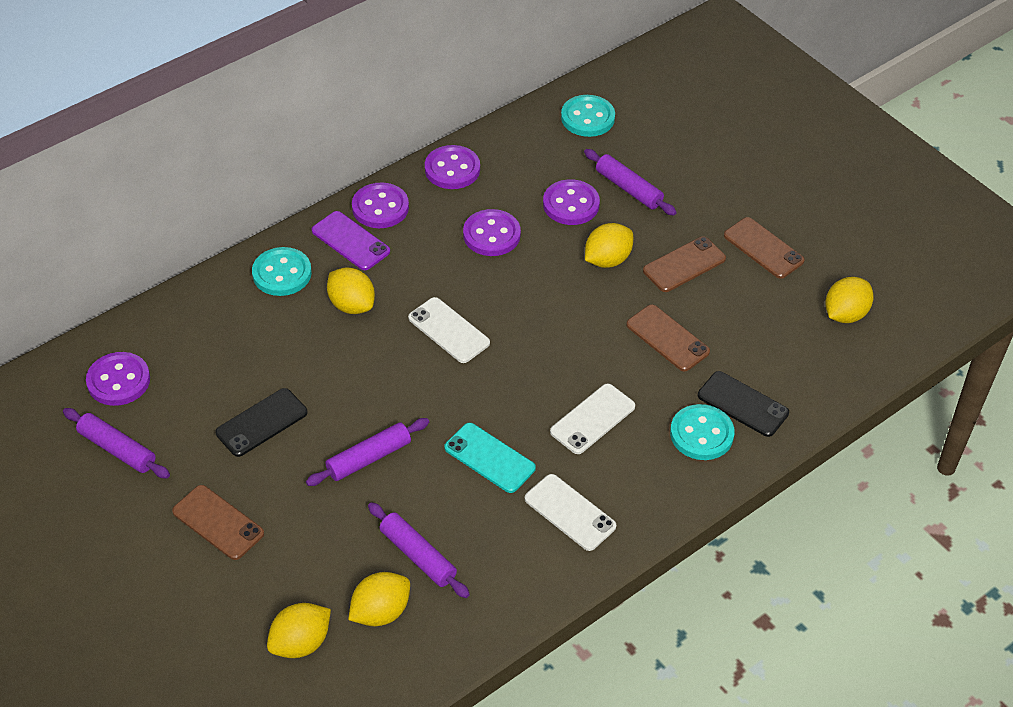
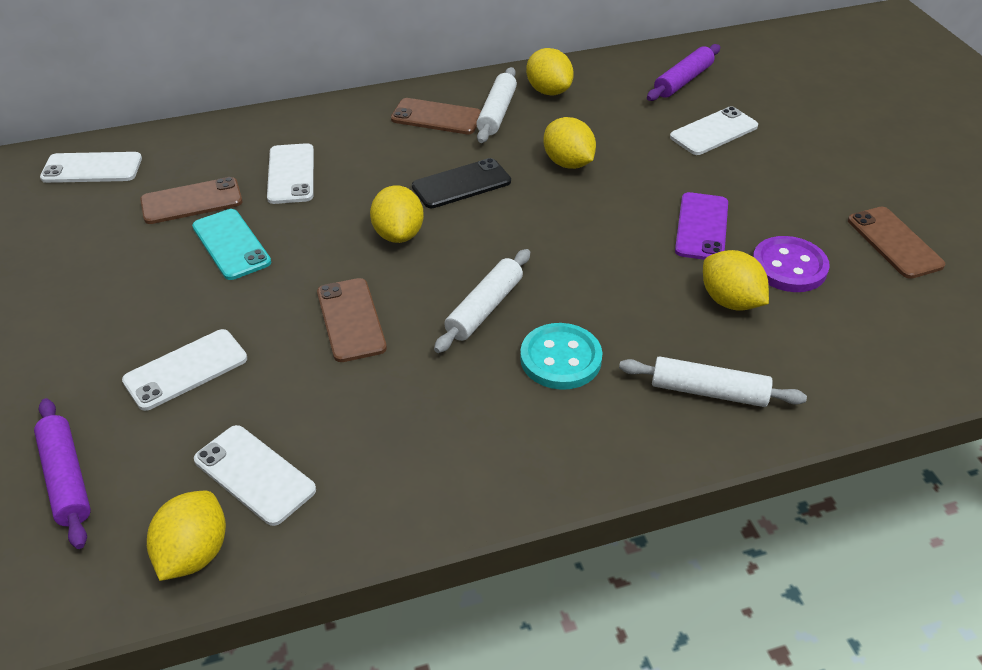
black phone: [215,388,308,457] [698,371,789,437] = 2 -> [412,158,511,208] = 1
purple button: [86,352,150,406] [352,182,409,228] [425,145,480,189] [463,209,521,256] [543,179,600,225] = 5 -> [753,236,830,292] = 1
purple rolling pin: [63,408,170,478] [306,418,429,486] [368,502,470,598] [584,149,677,215] = 4 -> [34,398,91,549] [647,44,720,101] = 2
turquoise button: [252,247,312,296] [561,95,615,137] [670,404,735,460] = 3 -> [520,323,603,390] = 1
white phone: [408,297,490,363] [525,474,616,551] [550,384,635,454] = 3 -> [40,152,142,183] [122,329,247,411] [194,425,316,526] [267,143,314,204] [670,106,758,155] = 5
white rolling pin: none = 0 -> [434,249,530,353] [476,67,517,143] [619,356,807,407] = 3

